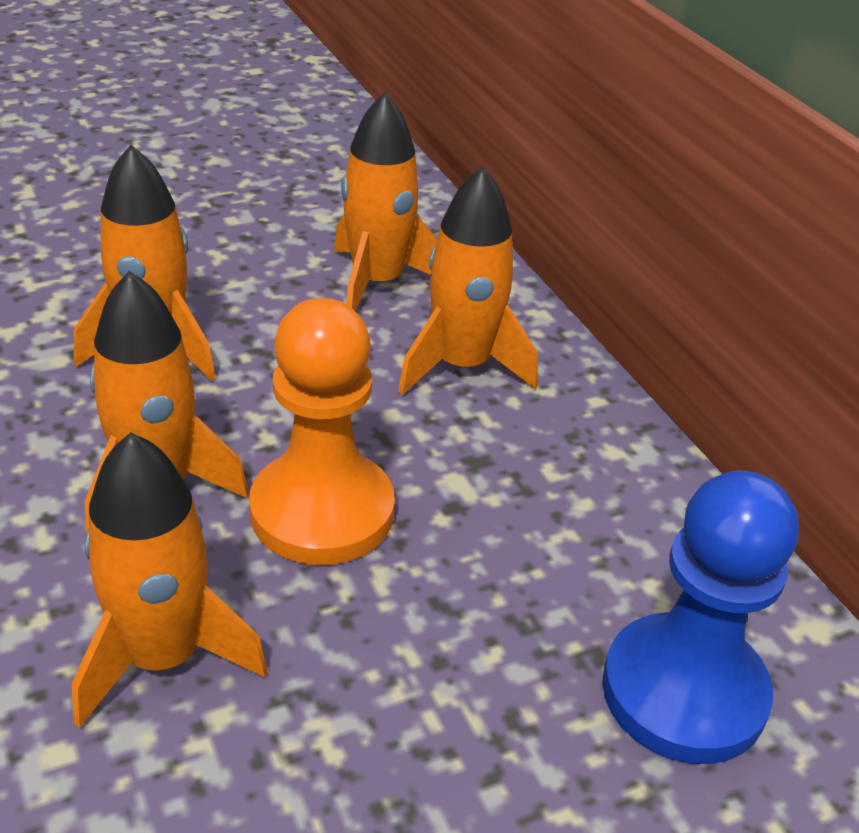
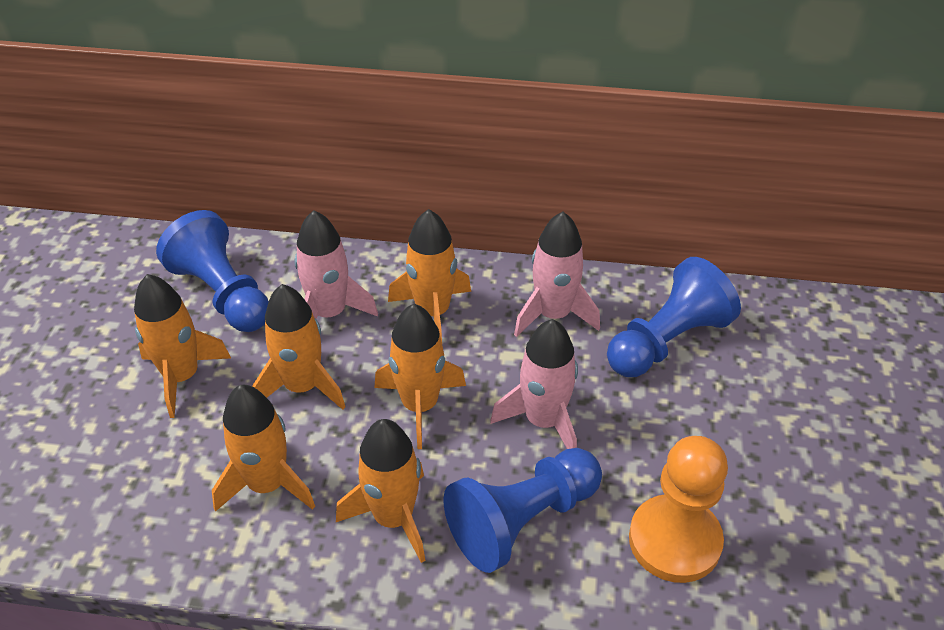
blue pawn: [602,471,799,764] = 1 -> [156,210,269,332] [443,448,602,573] [607,257,741,377] = 3
orange rocket: [72,432,267,728] [74,145,215,381] [85,271,249,534] [334,92,437,311] [398,166,538,395] = 5 -> [134,274,231,418] [212,385,315,512] [252,284,345,410] [336,419,425,563] [374,304,466,449] [388,209,471,342] = 6
pink rocket: none = 0 -> [294,210,378,318] [490,319,578,449] [514,212,600,337] = 3

